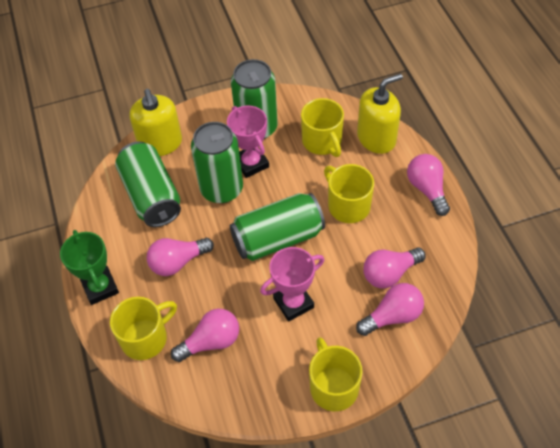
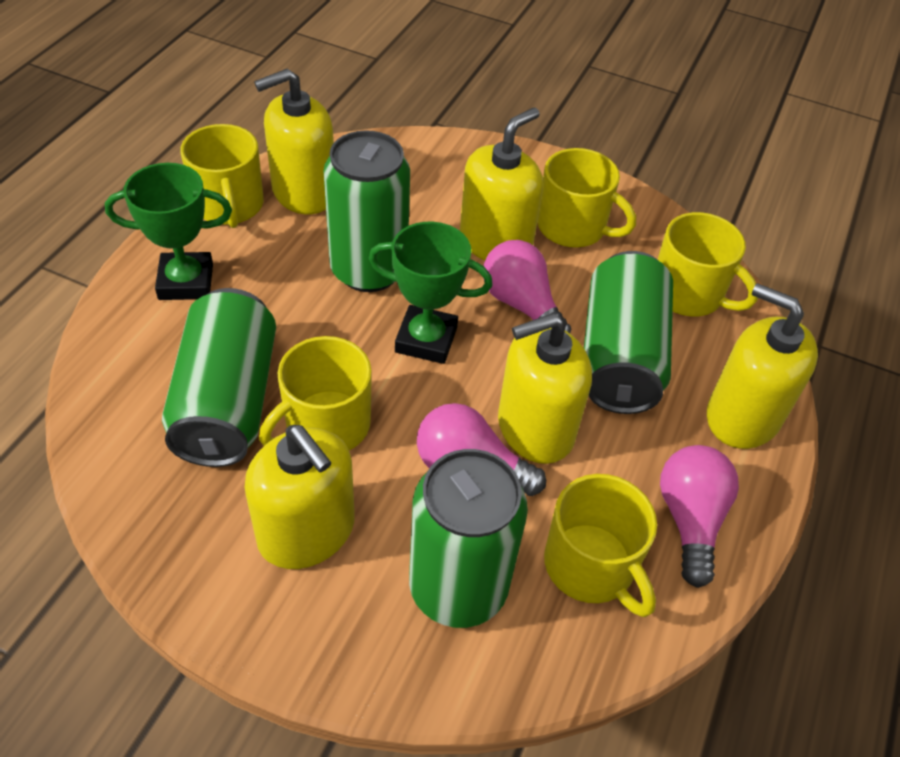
green trophy: [60,230,119,305] = 1 -> [105,163,232,300] [369,222,493,364] = 2
pink light bulb: [147,238,214,276] [171,309,239,362] [356,283,424,336] [363,248,426,288] [407,154,450,216] = 5 -> [417,403,546,496] [483,240,571,333] [660,445,739,588] = 3
pink trophy: [227,106,269,178] [260,247,324,321] = 2 -> none = 0
yellow mug: [110,297,177,360] [301,98,344,157] [309,337,363,411] [324,164,374,223] = 4 -> [180,124,264,228] [259,336,372,450] [537,148,636,248] [544,474,657,617] [657,212,758,317] = 5
yellow soap dispenser: [129,89,182,156] [357,73,403,154] = 2 -> [244,425,355,569] [254,69,334,214] [460,107,543,261] [498,313,592,464] [707,283,818,449] = 5

